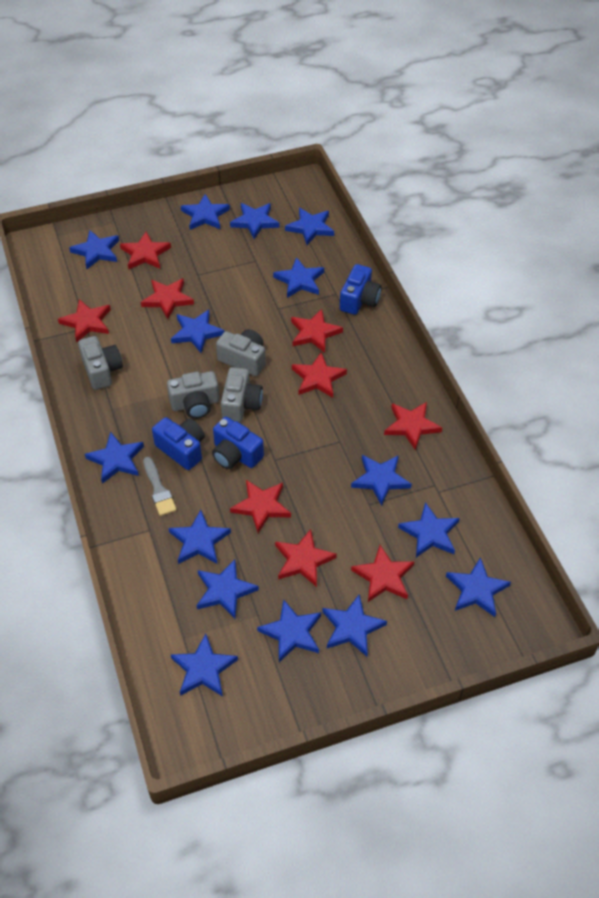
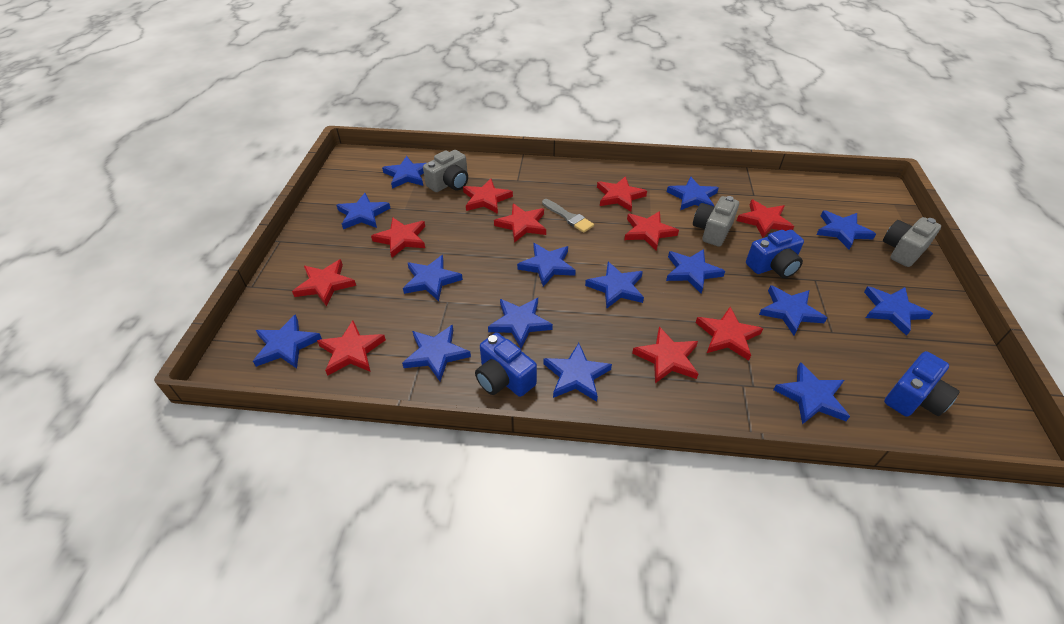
grey camera: [78,336,123,390] [167,371,219,419] [216,329,266,376] [221,367,263,422] = 4 -> [423,150,468,192] [693,196,739,246] [883,217,941,267] = 3
red star: [58,299,111,342] [120,232,171,269] [141,278,194,319] [230,480,291,533] [275,529,337,587] [291,309,343,353] [292,352,347,398] [351,545,415,602] [384,402,442,450] = 9 -> [292,259,356,307] [317,320,386,376] [371,217,425,257] [463,179,513,214] [494,203,546,243] [597,176,647,212] [624,211,679,251] [632,327,698,383] [696,307,763,361] [737,199,794,238] = 10

